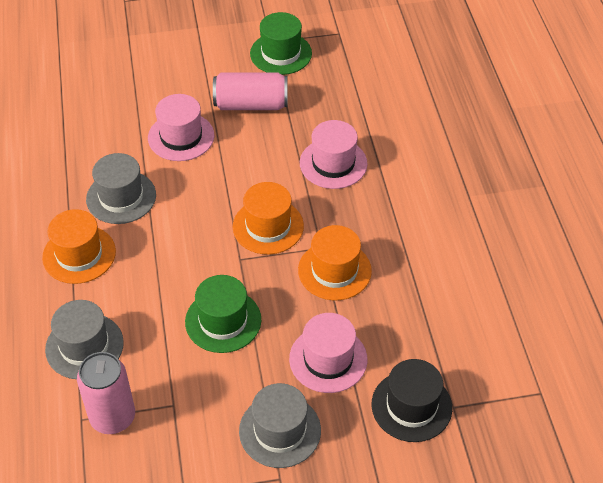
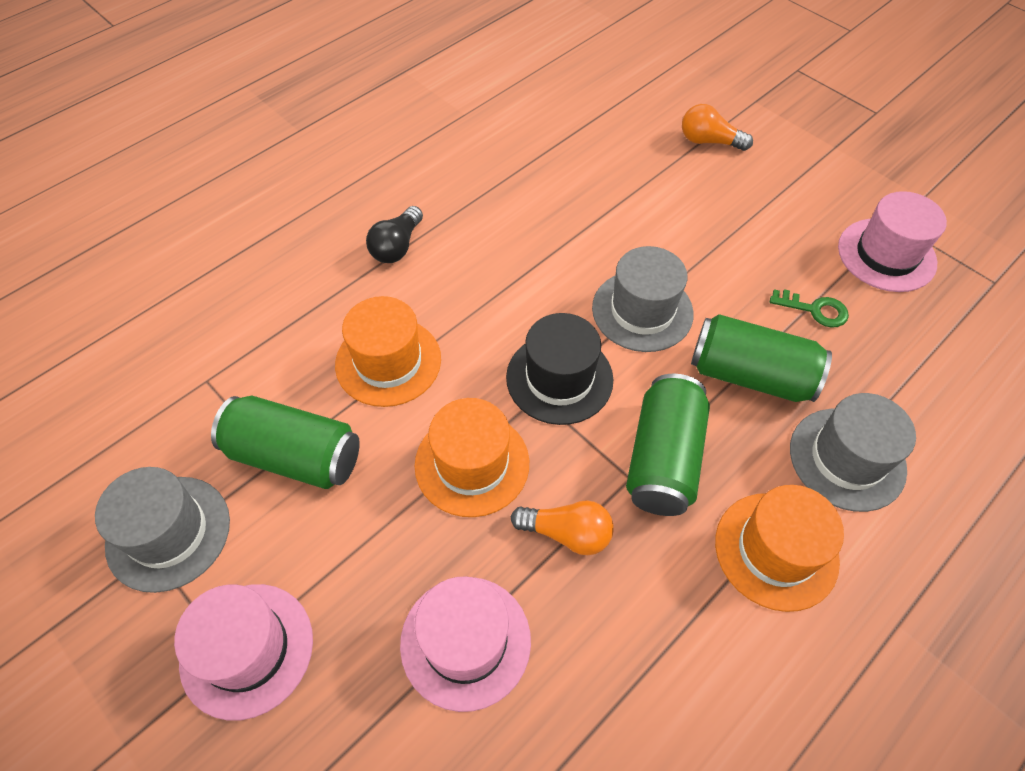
black light bulb: none = 0 -> [366,206,423,263] = 1
green can: none = 0 -> [211,396,360,489] [626,374,710,516] [691,314,832,402] = 3
green hat: [185,275,261,353] [250,12,312,75] = 2 -> none = 0
green key: none = 0 -> [770,289,849,328] = 1
orange light bulb: none = 0 -> [511,500,614,555] [682,104,753,151] = 2
pink can: [77,352,135,434] [213,72,288,110] = 2 -> none = 0

